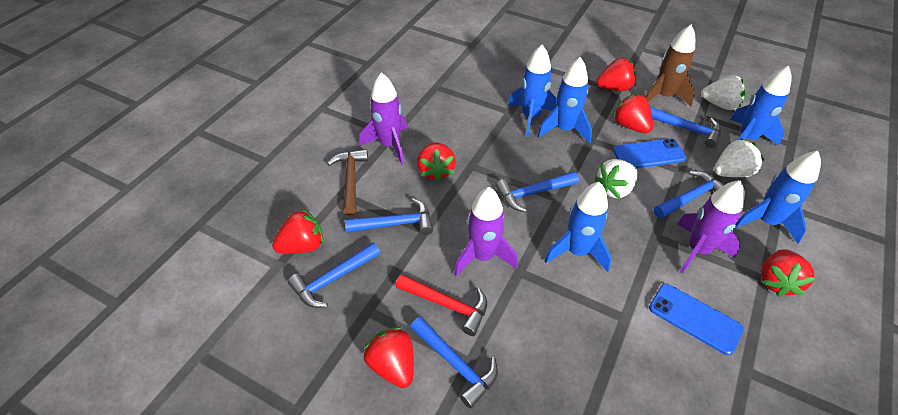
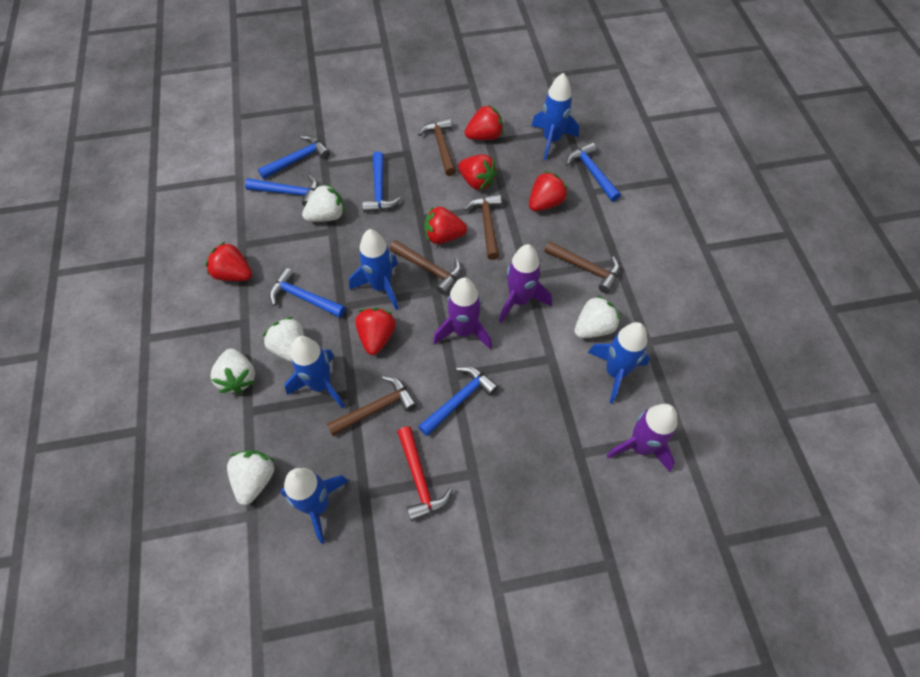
blue phone: [613,139,686,168] [649,283,744,355] = 2 -> none = 0
brown hammer: [327,149,368,215] = 1 -> [327,376,417,436] [390,240,461,295] [418,118,456,176] [464,194,501,260] [544,241,620,293] = 5
brown rocket: [645,24,695,107] = 1 -> none = 0
white strawberry: [594,159,638,198] [701,75,747,110] [714,138,764,177] = 3 -> [210,349,255,394] [227,450,275,505] [262,317,305,362] [302,183,345,222] [574,295,620,338] = 5

